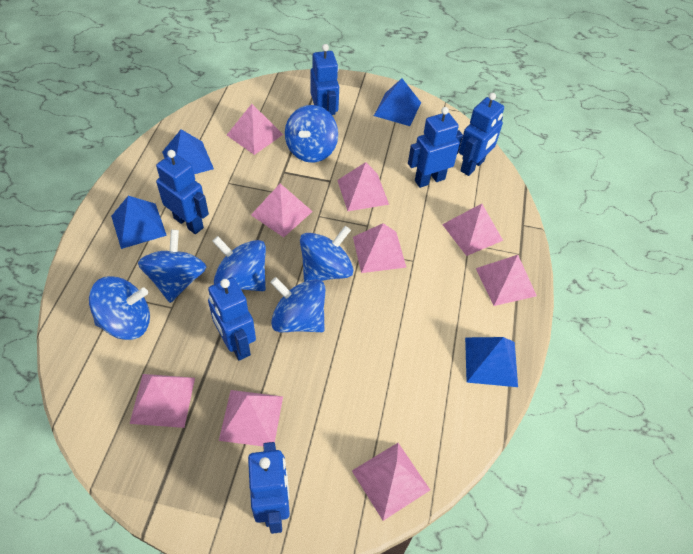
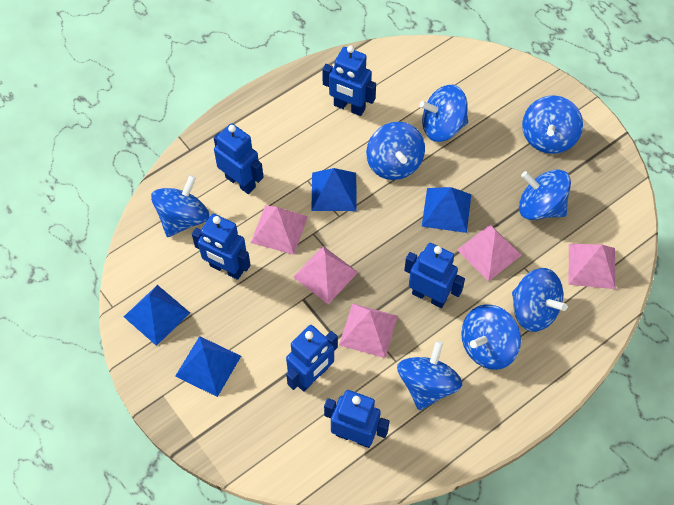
blue spinning top: [89,276,150,340] [138,230,207,303] [212,236,266,291] [270,277,325,332] [285,105,338,163] [300,226,353,282] = 6 -> [151,175,210,237] [366,122,425,180] [397,341,462,411] [419,85,468,142] [461,304,521,370] [512,268,567,332] [519,169,571,220] [522,95,583,154] = 8
pink pyramid: [129,374,195,428] [219,390,283,446] [227,104,283,155] [251,184,313,237] [337,162,389,211] [352,443,430,521] [353,223,406,273] [442,204,503,256] [476,255,537,306] = 9 -> [251,205,308,255] [293,246,358,304] [339,303,398,358] [457,225,521,282] [568,244,616,289] = 5

